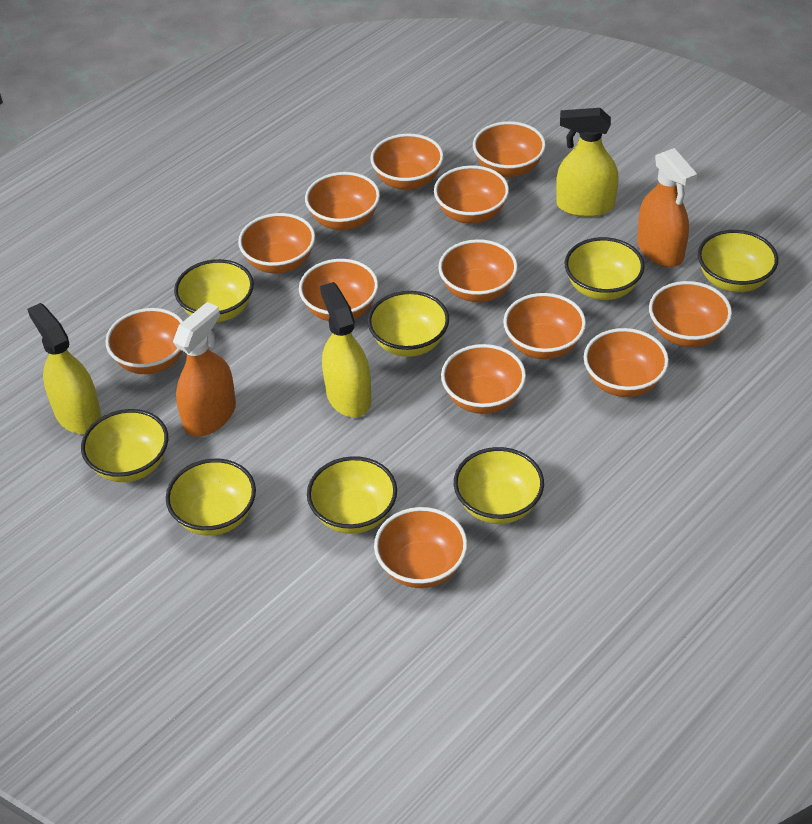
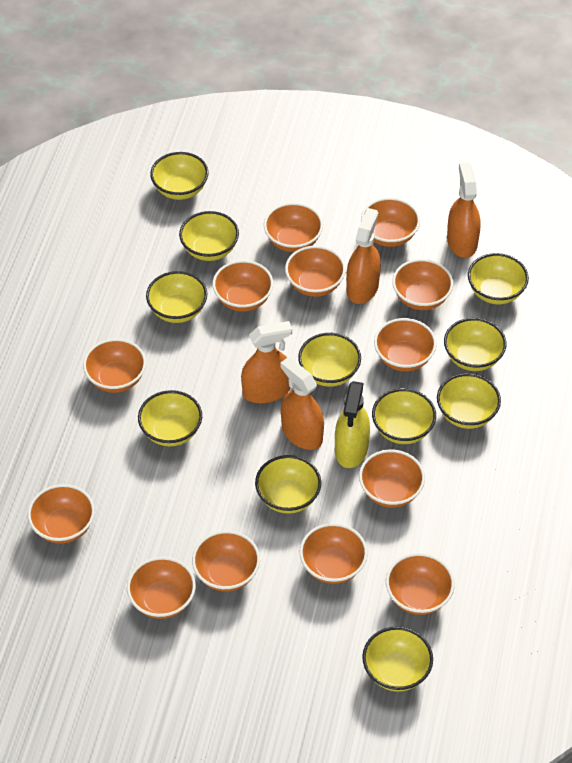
orange spray bottle: [173,302,236,437] [637,148,697,267] = 2 -> [241,321,292,403] [280,357,324,450] [346,208,381,304] [447,162,481,258] = 4
yellow bowl: [81,409,168,482] [166,459,256,536] [174,259,254,323] [307,456,397,534] [368,291,449,357] [454,447,544,524] [565,237,645,300] [698,230,778,292] = 8 -> [138,390,202,446] [146,271,207,323] [150,152,208,200] [179,211,239,261] [255,455,321,514] [298,333,361,387] [362,627,433,692] [372,388,436,444] [437,373,501,429] [444,318,506,371] [468,253,529,304] = 11
yellow spray bottle: [27,303,102,434] [320,282,371,417] [556,108,619,217] = 3 -> [335,381,370,468] = 1

